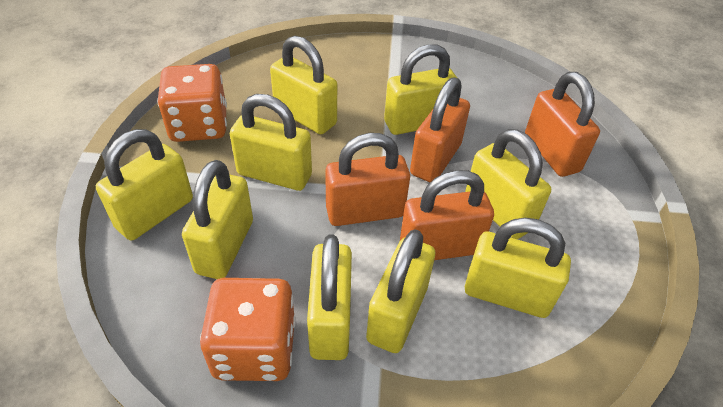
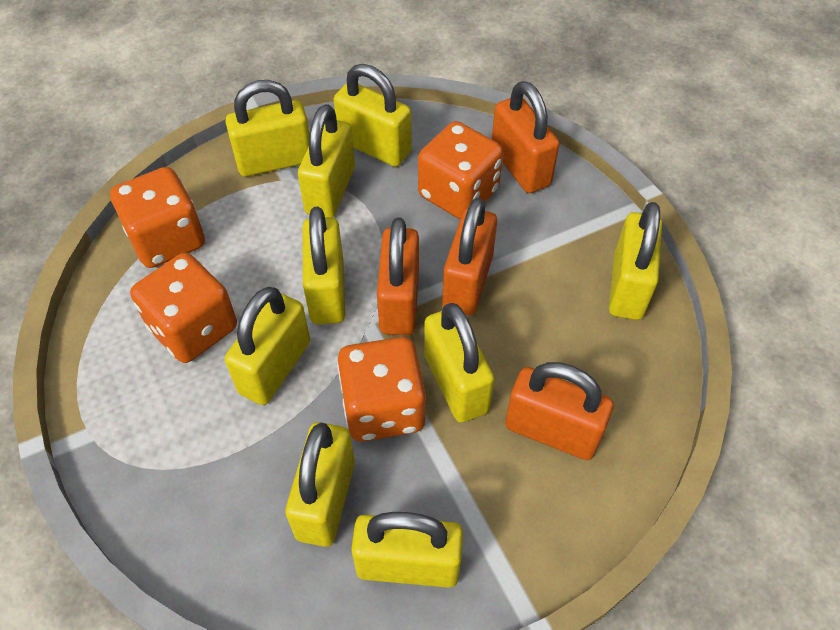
orange dice: [157,64,227,142] [200,278,296,381] = 2 -> [110,167,205,268] [130,253,237,363] [337,337,426,442] [418,121,503,219] = 4

